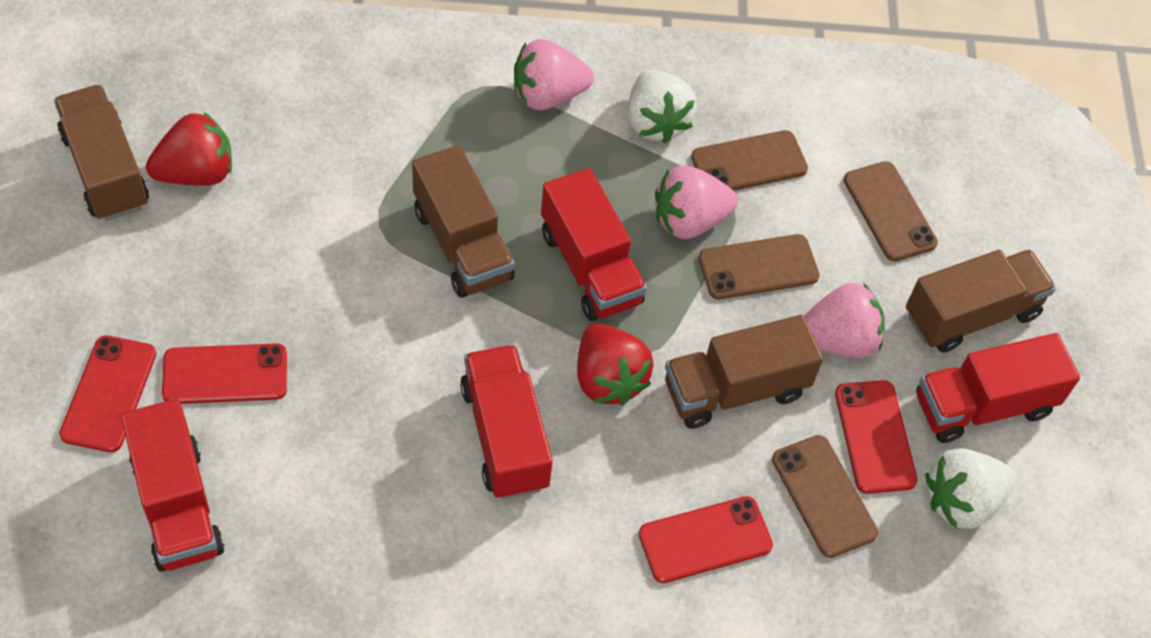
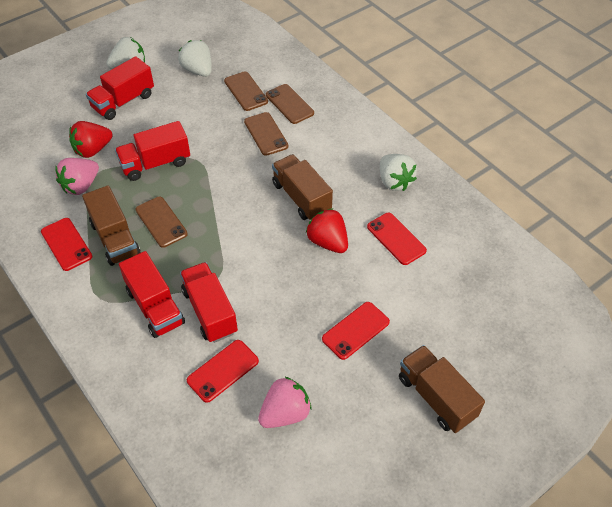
brown truck: [54,85,149,221] [412,145,515,298] [665,315,823,429] [906,249,1056,353] = 4 -> [82,185,141,266] [272,154,333,220] [399,345,485,433] = 3
pink strawberry: [514,39,594,110] [655,165,738,239] [804,283,885,358] = 3 -> [55,158,99,195] [258,376,311,428] = 2
white strawberry: [627,70,697,143] [925,448,1016,529] = 2 -> [106,37,145,69] [178,40,212,77] [380,154,417,191] = 3

